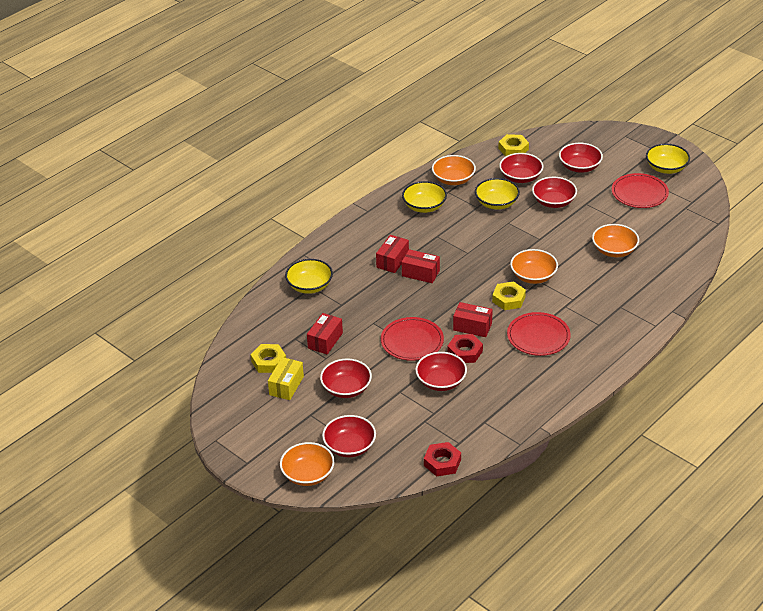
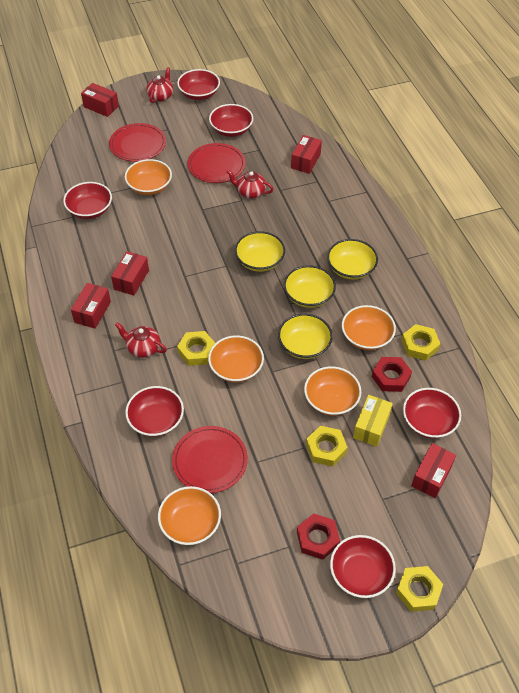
orange bowl: [280,442,335,486] [432,155,476,185] [510,249,558,284] [592,224,639,257] = 4 -> [125,159,172,195] [158,486,221,545] [208,335,264,383] [304,366,361,416] [342,305,396,350] = 5
red box: [307,313,343,354] [376,235,409,273] [402,249,440,283] [453,302,493,337] = 4 -> [71,283,111,329] [81,83,119,117] [111,251,149,295] [291,135,322,174] [411,443,456,498] = 5
red teapot: none = 0 -> [115,322,167,358] [146,67,173,103] [227,169,274,199] = 3
yellow nut: [250,344,286,373] [492,281,526,310] [498,134,529,157] = 3 -> [177,331,215,366] [306,426,348,466] [396,566,443,612] [401,324,440,361] = 4

